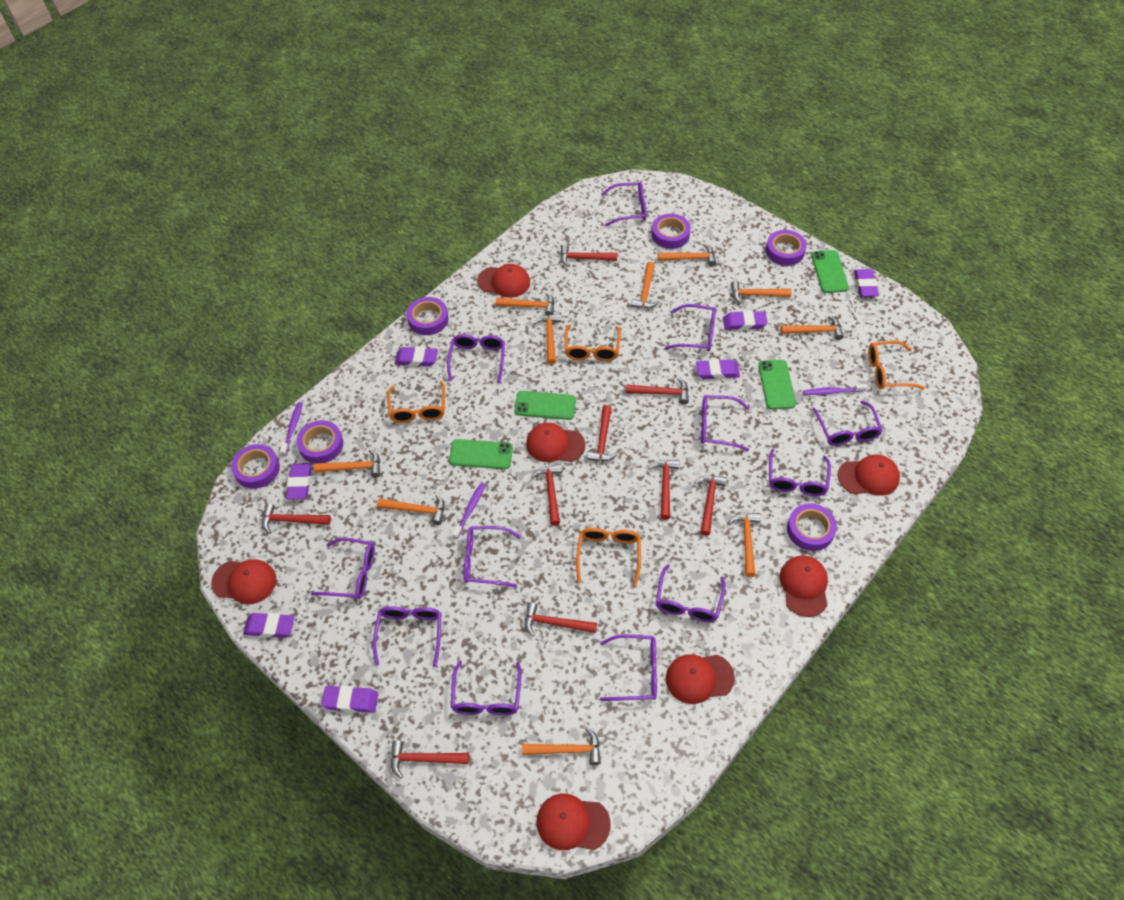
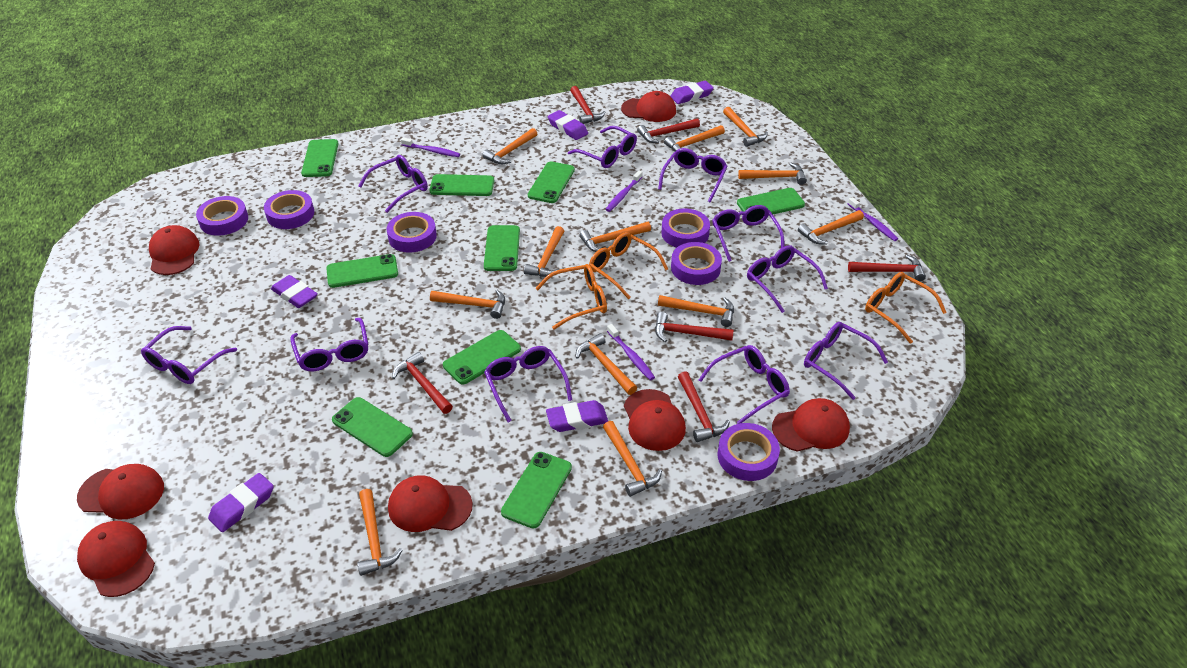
green phone: [449,439,513,469] [515,391,576,420] [758,360,796,409] [811,250,849,293] = 4 -> [301,139,338,177] [326,254,398,288] [332,397,413,457] [429,174,494,196] [443,330,521,385] [484,225,520,271] [501,452,572,529] [528,161,575,203] [737,188,805,214] = 9
orange glasses: [387,381,445,423] [565,325,621,361] [576,528,641,587] [868,341,925,390] = 4 -> [536,264,607,330] [589,232,668,299] [865,272,947,344] = 3
orange hammer: [314,450,380,477] [377,495,445,525] [495,292,554,316] [522,728,601,765] [533,313,561,365] [631,262,660,308] [658,244,716,266] [728,513,761,577] [731,281,792,304] [781,316,844,340] = 10 -> [358,489,403,576] [430,290,505,319] [482,128,537,164] [524,226,564,277] [576,333,637,395] [579,222,651,252] [603,421,662,497] [658,295,734,327] [664,125,725,152] [723,107,768,147] [738,163,807,185] [798,210,864,244] = 12
purple eraser: [243,613,295,638] [286,463,312,499] [321,685,378,713] [395,347,438,367] [696,359,740,379] [723,311,767,330] [854,269,879,297] = 7 -> [208,473,274,532] [271,275,318,308] [546,400,608,432] [548,110,588,140] [670,81,714,104] = 5
purple glasses: [311,538,375,599] [373,606,441,667] [447,334,505,383] [451,661,521,715] [464,526,521,587] [600,634,657,701] [601,182,647,226] [656,564,726,622] [665,304,716,352] [701,395,749,451] [769,448,831,496] [813,401,883,446] = 12 -> [141,326,237,384] [290,318,368,371] [359,155,428,213] [484,346,572,422] [568,126,637,168] [658,148,728,202] [699,345,790,424] [712,205,784,262] [747,245,828,313] [804,322,888,400] = 10
purple toothbrush: [280,402,303,456] [452,482,486,539] [803,384,867,395] = 3 -> [401,138,460,157] [605,170,643,212] [607,324,655,380] [848,197,898,241] = 4
red hammer: [262,504,331,534] [391,740,469,779] [525,602,597,637] [531,464,562,526] [560,244,617,267] [587,405,618,461] [626,378,689,404] [648,460,679,520] [694,476,727,536] = 9 -> [392,352,453,414] [570,86,606,124] [637,118,700,143] [655,312,734,342] [678,371,730,442] [848,255,926,281] = 6

